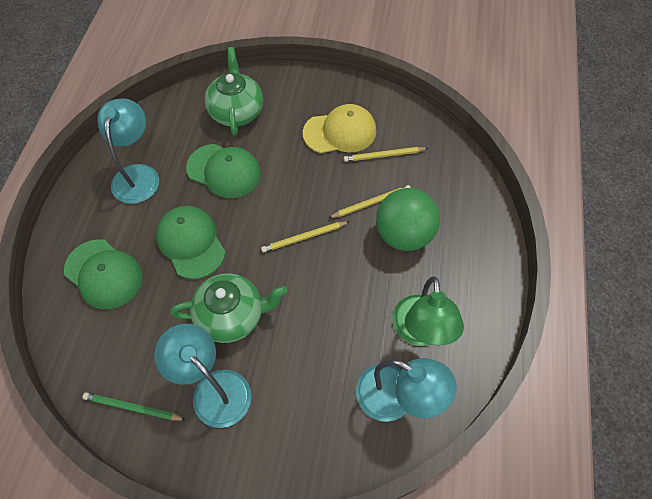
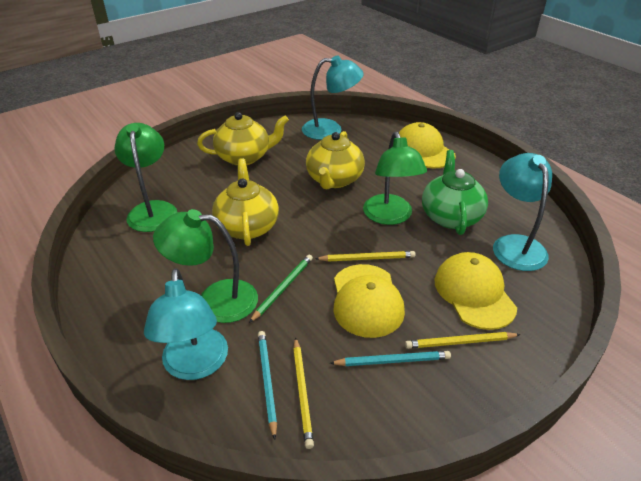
green ball: [376,188,440,251] = 1 -> none = 0
green cap: [64,239,143,309] [156,206,225,279] [186,144,261,198] = 3 -> none = 0
green lamp: [392,276,464,346] = 1 -> [114,123,178,232] [153,209,258,323] [363,132,427,225] = 3
green teapot: [170,274,287,343] [205,47,263,136] = 2 -> [422,150,488,235] = 1
turquoise pencil: none = 0 -> [258,331,277,440] [330,351,451,366] = 2
yellow cap: [303,104,376,153] = 1 -> [334,264,405,338] [399,122,456,169] [435,252,517,330] = 3
yellow teapot: none = 0 -> [197,112,289,166] [212,158,279,246] [306,131,365,189] = 3

